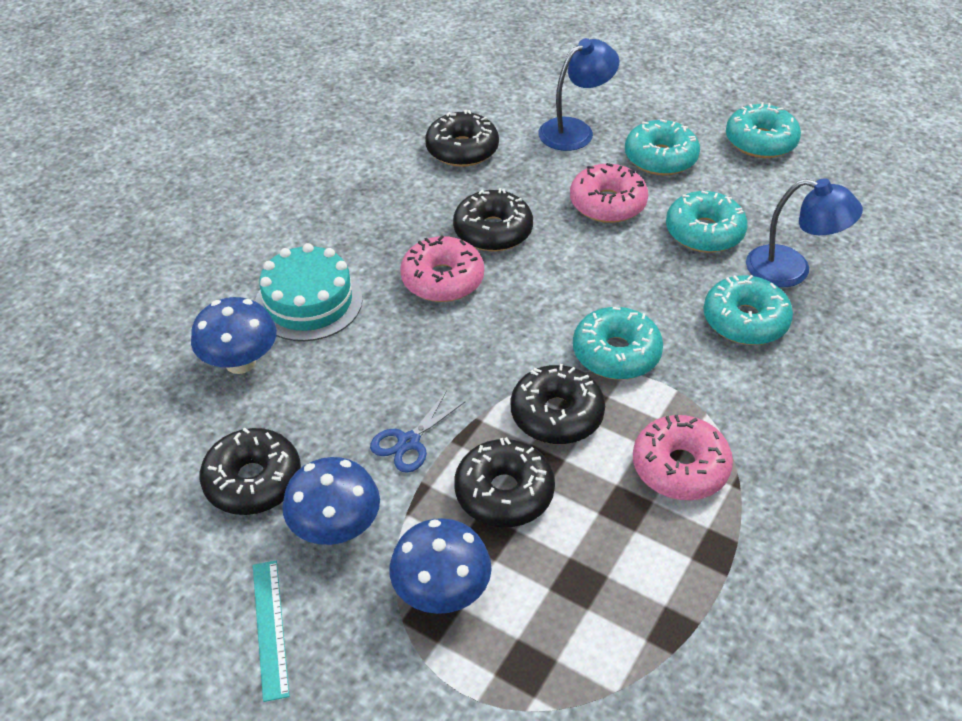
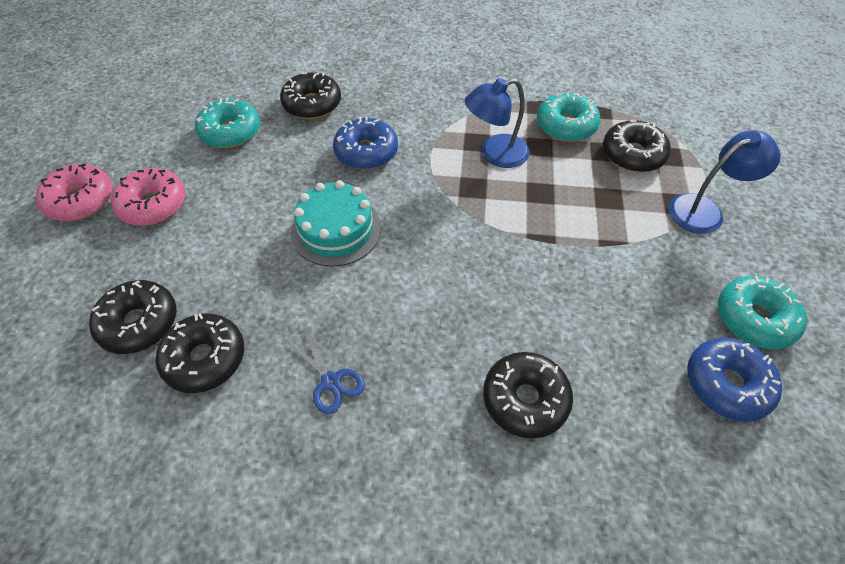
blue donut: none = 0 -> [333,117,398,170] [687,338,782,422] = 2
blue mushroom: [191,297,277,374] [282,457,380,545] [390,518,492,614] = 3 -> none = 0
pink donut: [400,235,484,302] [570,163,648,223] [633,415,733,500] = 3 -> [36,164,112,221] [111,168,185,226] = 2
turquoise donut: [573,307,663,380] [625,119,700,176] [666,191,748,253] [703,275,793,345] [726,102,801,158] = 5 -> [195,97,260,148] [537,93,600,142] [718,276,807,349] = 3
turquoise ruler: [253,561,290,702] = 1 -> none = 0

